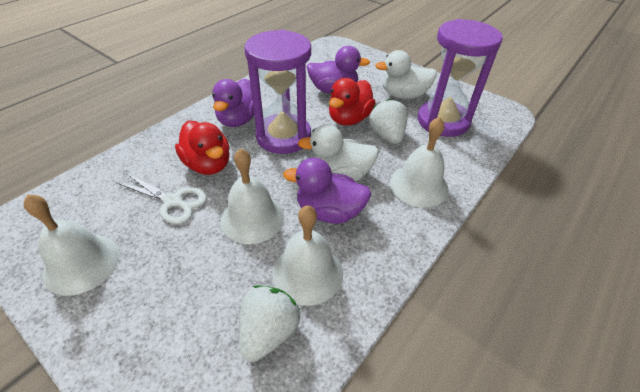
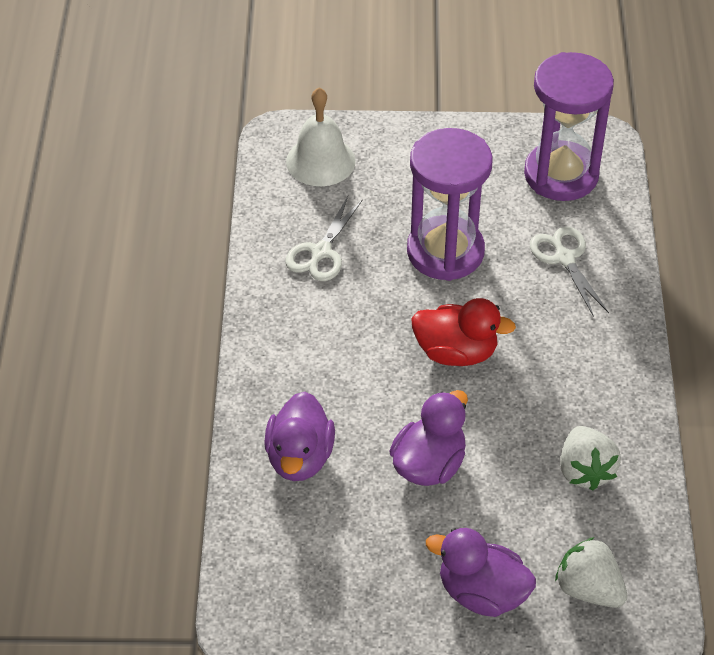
red duck: [175,121,229,175] [329,78,376,125] = 2 -> [411,298,516,366] = 1
white bell: [23,194,120,296] [220,148,284,244] [272,205,343,306] [390,117,449,208] = 4 -> [286,88,356,186] = 1
white duck: [298,124,379,181] [375,50,437,99] = 2 -> none = 0
white scissors: [116,173,207,224] = 1 -> [285,196,363,281] [530,227,609,317] = 2

